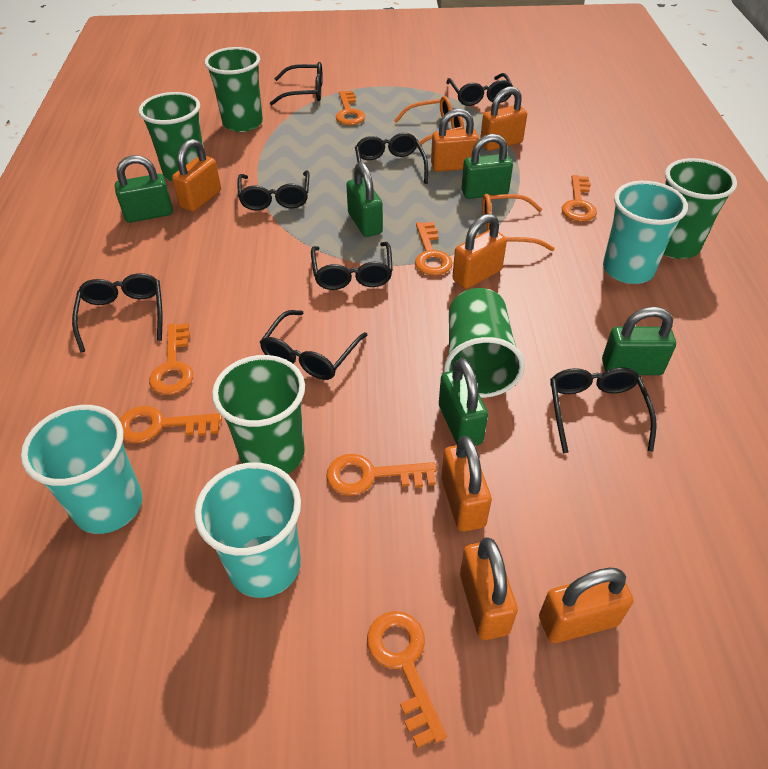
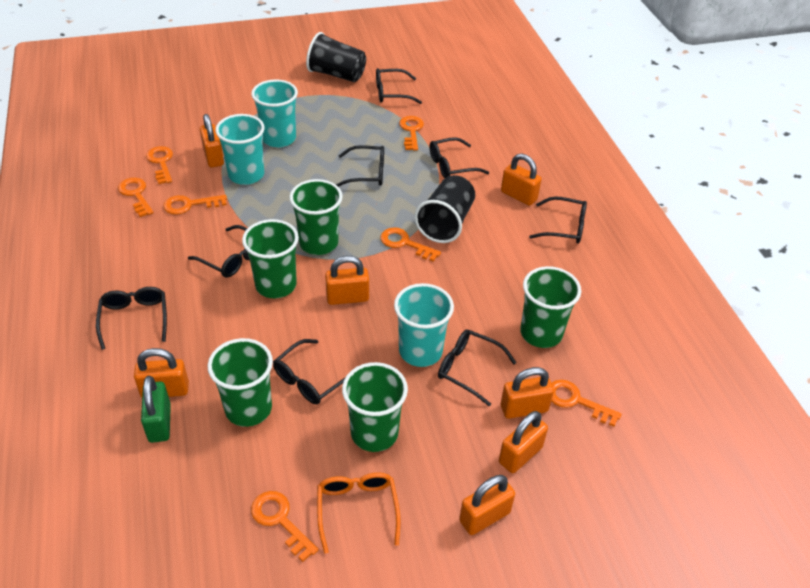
black cup: none = 0 -> [306,32,366,82] [414,175,475,243] = 2
green padlock: [115,155,173,223] [346,162,383,237] [439,358,488,446] [461,134,513,199] [602,307,676,375] = 5 -> [141,376,171,443] = 1
orange glasses: [394,96,464,149] [482,194,555,251] = 2 -> [317,473,401,554] = 1

